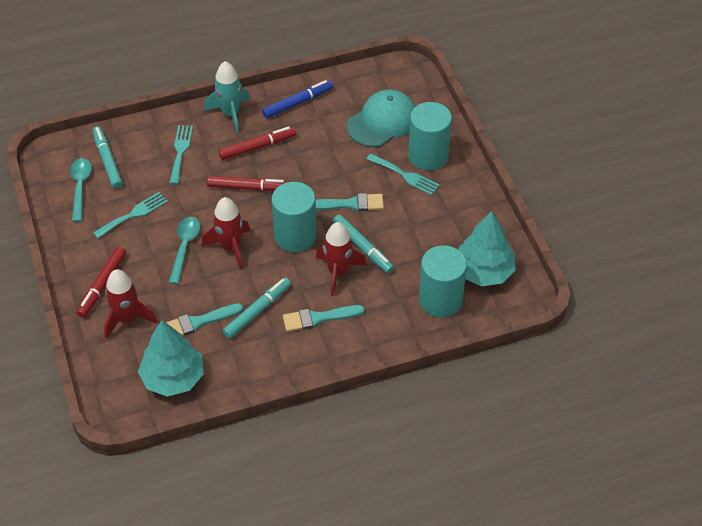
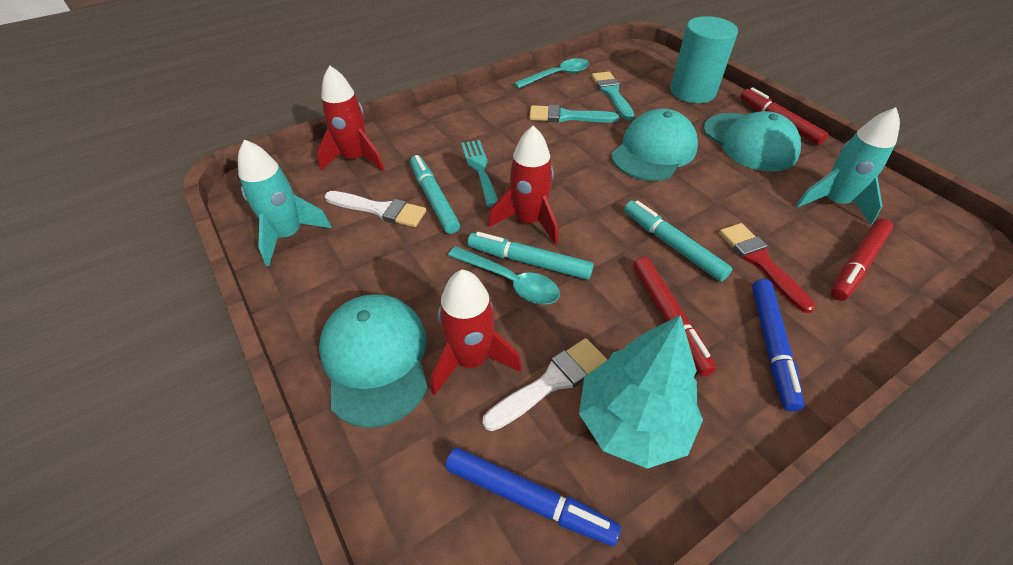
blue marker: [262,80,333,119] = 1 -> [445,447,621,546] [752,279,804,411] = 2
red brush: none = 0 -> [719,223,816,313] = 1
turquoise brush: [166,303,243,336] [283,305,365,332] [315,193,384,211] = 3 -> [529,105,619,123] [592,72,634,120] = 2
turquoise cap: [347,89,415,147] = 1 -> [319,294,428,428] [611,109,698,181] [703,111,801,172] = 3
turquoise cylinder: [271,182,317,252] [408,102,452,170] [419,245,467,317] = 3 -> [670,16,738,103] = 1
turquoise fork: [93,192,168,238] [169,125,193,184] [366,154,440,195] = 3 -> [461,140,498,207] = 1
turquoise rocket: [204,61,250,133] = 1 -> [238,139,332,266] [796,107,900,225] = 2
turquoise tree: [138,320,204,397] [458,211,516,286] = 2 -> [579,315,703,469] = 1
white brush: none = 0 -> [325,191,426,227] [483,338,607,431] = 2

